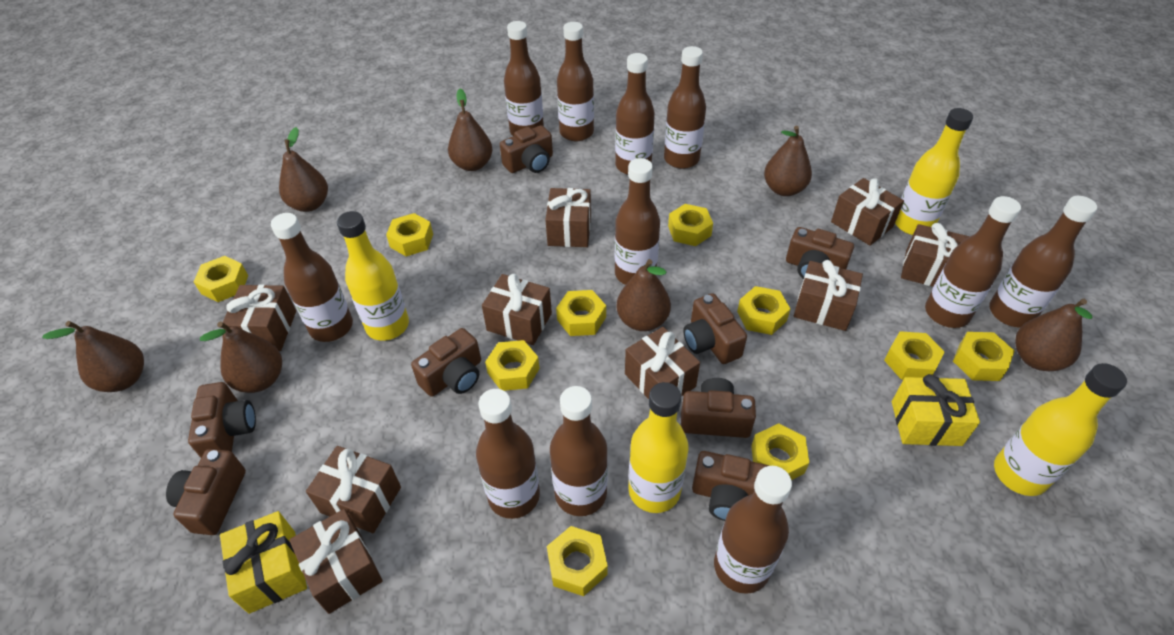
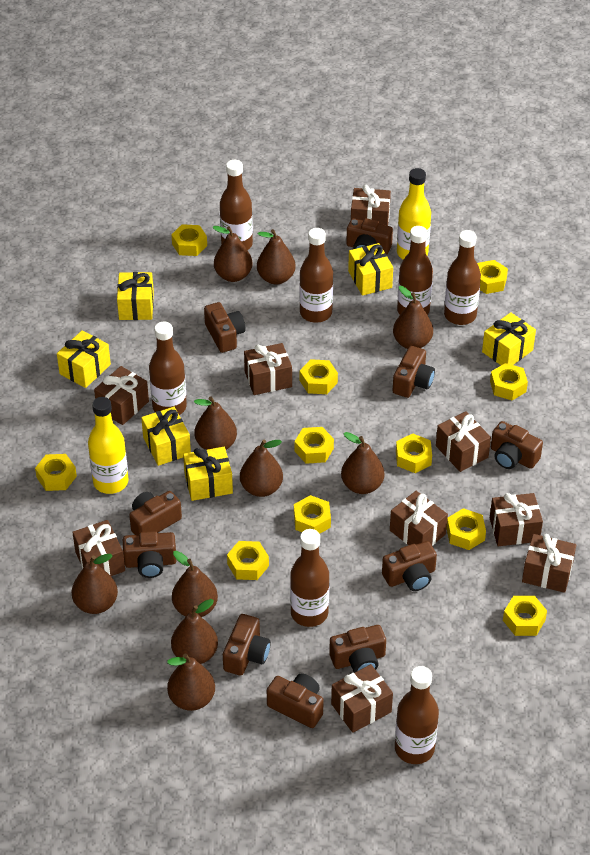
brown bottle: [271,213,353,342] [476,389,540,519] [504,21,544,136] [550,386,608,516] [557,22,594,141] [615,53,655,175] [615,158,660,285] [664,46,706,169] [714,466,792,594] [925,196,1021,328] [989,196,1097,328] = 11 -> [149,322,187,415] [220,160,253,250] [290,529,329,627] [299,228,333,323] [395,666,439,764] [397,226,433,315] [444,230,481,325] = 7
brown camera: [166,449,246,535] [188,382,256,457] [411,328,481,397] [500,125,553,173] [681,378,756,438] [683,293,747,364] [692,451,770,521] [786,227,854,279] = 8 -> [123,531,177,578] [129,491,182,535] [204,302,245,353] [223,614,271,676] [267,674,324,728] [329,625,386,673] [346,218,393,254] [382,541,437,591] [393,346,435,398] [491,421,543,469] = 10
brown pear: [42,321,144,392] [200,322,282,393] [279,127,328,212] [448,89,493,171] [617,259,671,331] [764,126,812,196] [1015,299,1092,371] = 7 -> [71,554,118,614] [167,653,215,711] [171,599,218,664] [172,551,218,617] [194,396,237,450] [213,226,253,282] [240,440,283,497] [257,229,296,285] [341,432,384,494] [393,286,433,349] = 10
yellow bottle: [337,211,409,341] [628,382,689,513] [895,108,973,235] [994,363,1127,496] = 4 -> [88,397,129,494] [397,168,431,260] = 2
yellow gift: [220,511,307,614] [892,374,980,446] = 2 -> [57,330,111,388] [117,272,154,320] [141,407,191,466] [183,447,233,501] [348,243,393,296] [482,312,536,365] = 6
yellow nut: [194,256,248,302] [386,213,433,256] [485,340,540,391] [547,526,608,596] [556,290,606,336] [668,204,713,246] [737,286,790,335] [751,423,809,480] [884,331,945,380] [953,332,1014,381] = 10 -> [35,454,77,491] [171,224,207,256] [227,541,269,580] [294,427,334,464] [294,495,331,534] [300,359,338,394] [396,434,432,473] [447,508,486,550] [477,260,508,294] [490,363,528,400] [503,596,547,636] = 11

